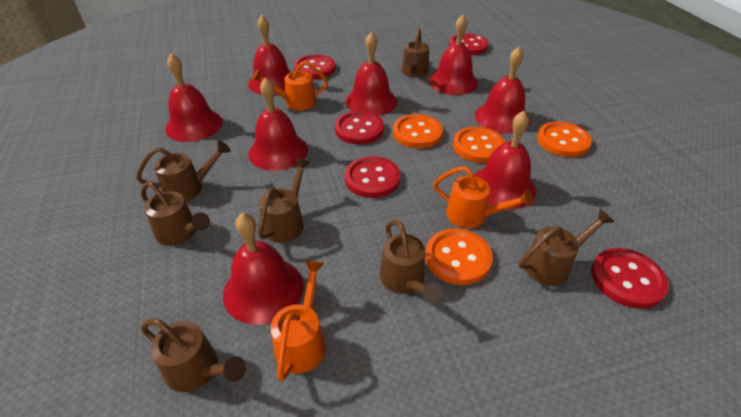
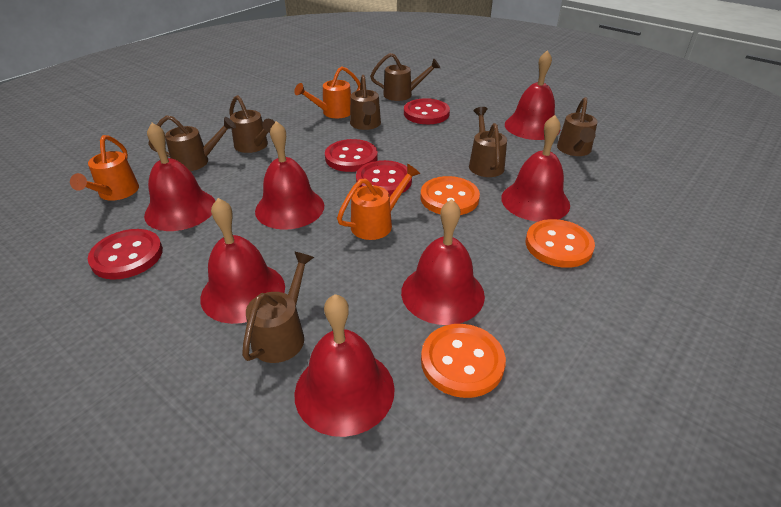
orange button: [393,114,443,148] [425,229,493,285] [453,127,505,163] [537,122,592,157] = 4 -> [421,176,480,215] [421,324,506,398] [526,219,595,268] = 3
red bell: [165,53,223,142] [223,213,304,325] [248,15,291,95] [248,77,308,171] [345,32,397,116] [429,15,478,95] [474,111,536,209] [475,47,530,134] = 8 -> [144,123,215,231] [200,198,285,324] [255,121,324,230] [294,294,395,437] [401,199,485,325] [501,115,570,222] [505,50,560,140] = 7
red button: [294,55,335,79] [335,111,384,145] [345,156,400,198] [449,33,488,55] [592,248,669,309] = 5 -> [87,229,163,280] [325,139,378,172] [356,160,412,197] [404,98,450,124] = 4

